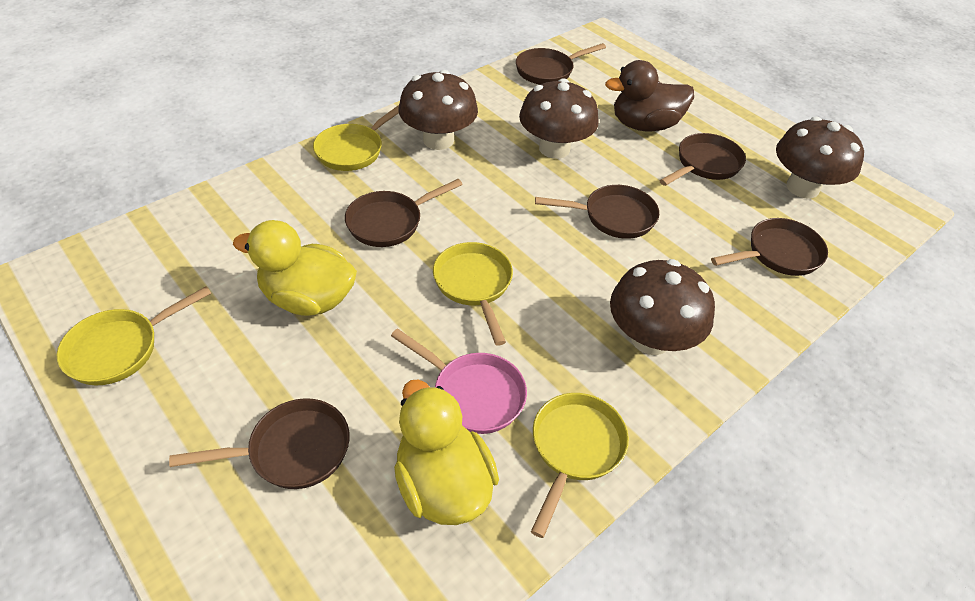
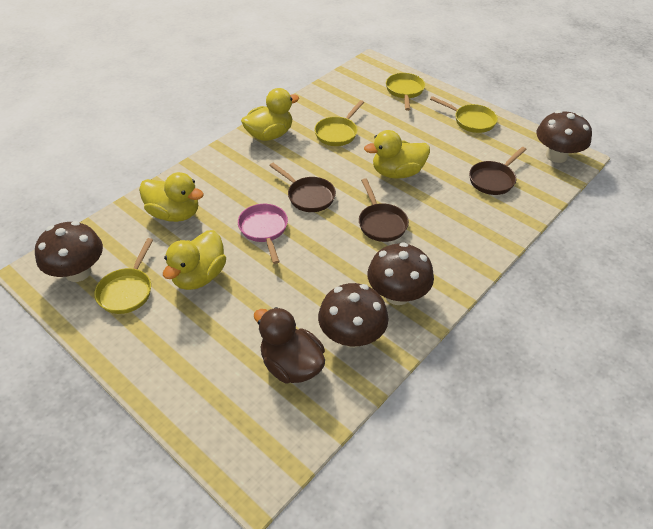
brown pan: [169,398,350,489] [345,179,463,247] [516,43,606,85] [535,185,659,239] [659,133,746,186] [711,218,828,276] = 6 -> [269,163,336,212] [359,178,409,242] [469,147,527,195] = 3
yellow duck: [233,220,357,316] [394,379,499,525] = 2 -> [139,172,204,222] [163,230,226,290] [241,88,299,141] [364,130,430,179] = 4

